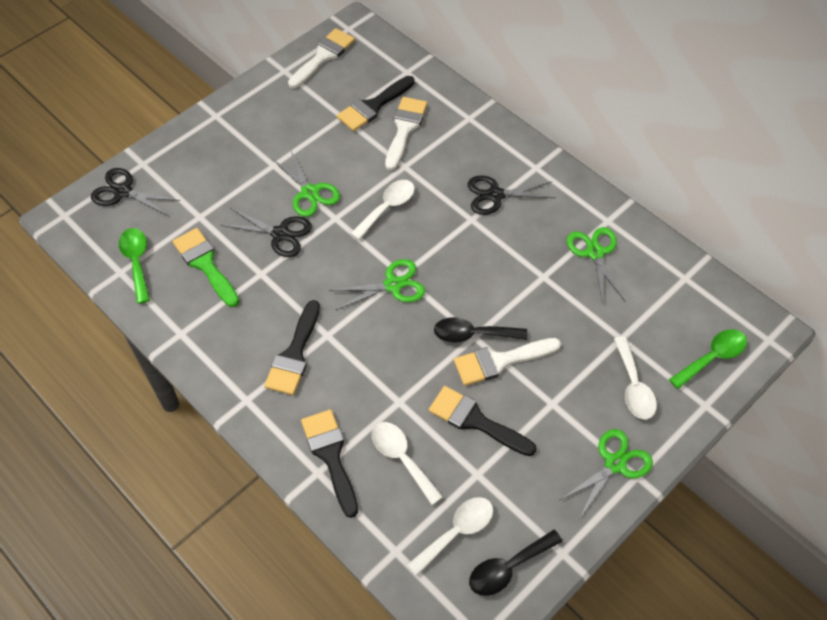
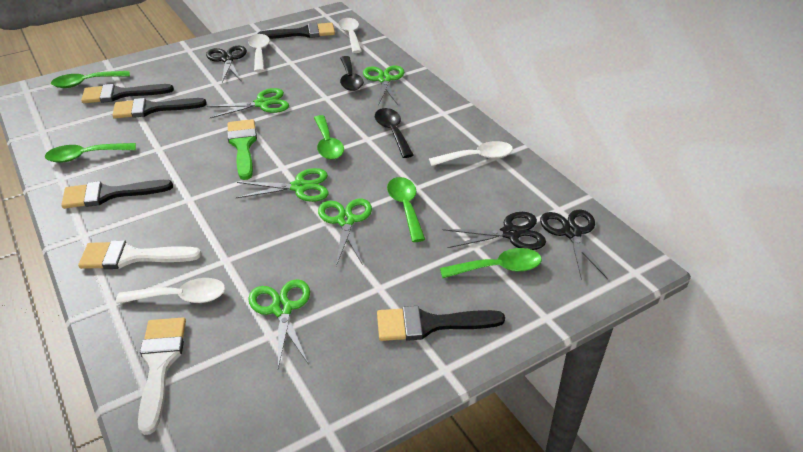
black brush: [264,300,320,395] [301,409,358,518] [337,76,415,131] [429,386,537,456] = 4 -> [61,180,173,209] [81,84,174,103] [112,98,207,119] [257,23,335,39] [377,306,505,341] = 5
green scissors: [272,151,340,217] [329,259,425,310] [560,429,653,518] [567,227,625,304] = 4 -> [207,88,289,118] [236,168,329,202] [248,279,310,368] [318,199,372,266] [363,66,405,105] = 5
green spoon: [119,228,150,304] [669,329,747,389] = 2 -> [45,143,136,163] [51,71,130,88] [314,115,344,160] [387,177,425,242] [440,248,542,278] = 5
white brush: [288,28,355,88] [385,97,427,171] [454,338,561,386] = 3 -> [78,240,201,269] [138,318,186,435] = 2

